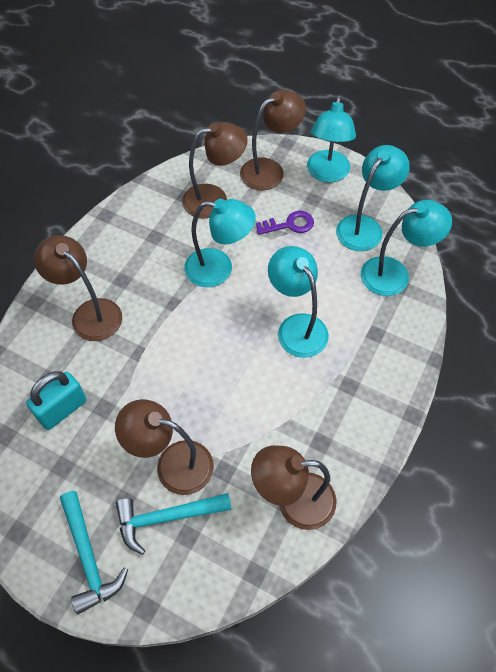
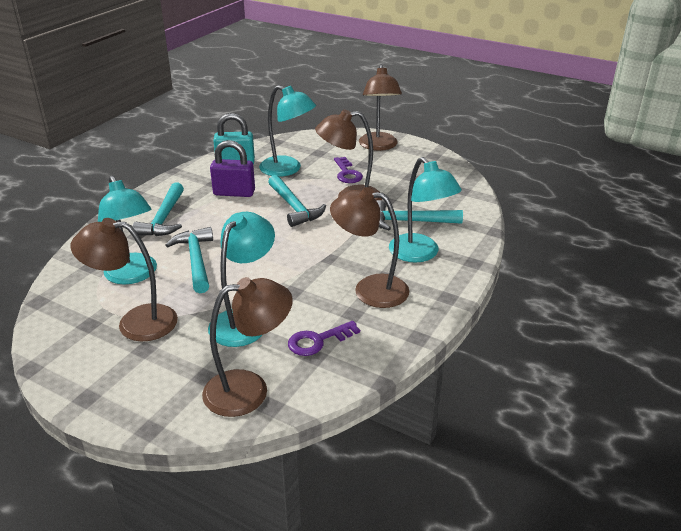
purple key: [256,211,314,235] = 1 -> [288,321,360,356] [334,157,363,183] = 2
purple padlock: none = 0 -> [210,140,255,197] = 1
turquoise hammer: [60,491,128,614] [116,493,232,555] = 2 -> [132,182,184,236] [166,227,213,293] [268,175,326,227] [377,200,463,230] = 4
turquoise lamp: [184,199,256,287] [268,246,329,358] [307,95,356,182] [336,145,410,251] [361,200,452,296] = 5 -> [98,175,157,284] [208,212,275,347] [259,85,316,177] [389,157,462,262] = 4

